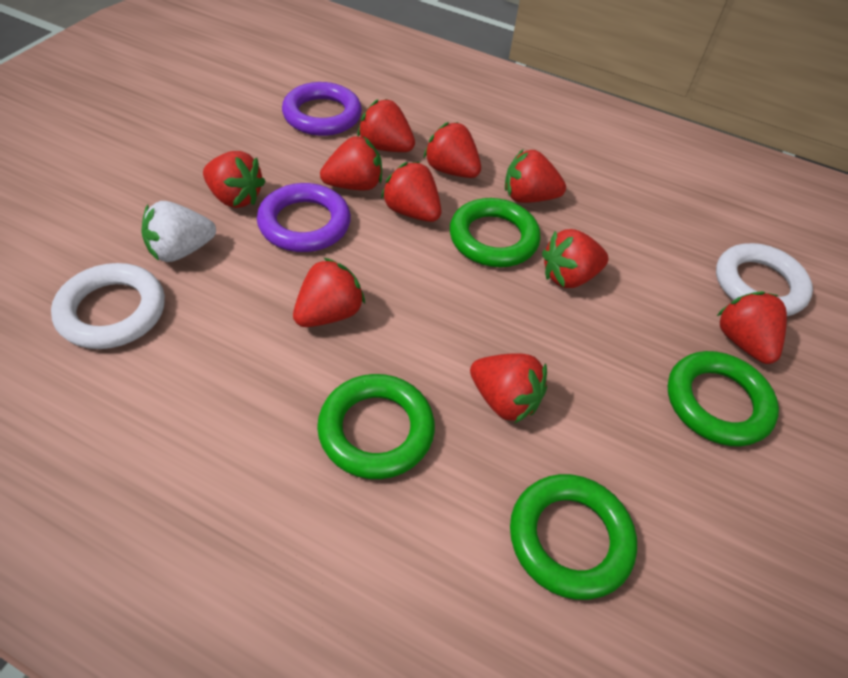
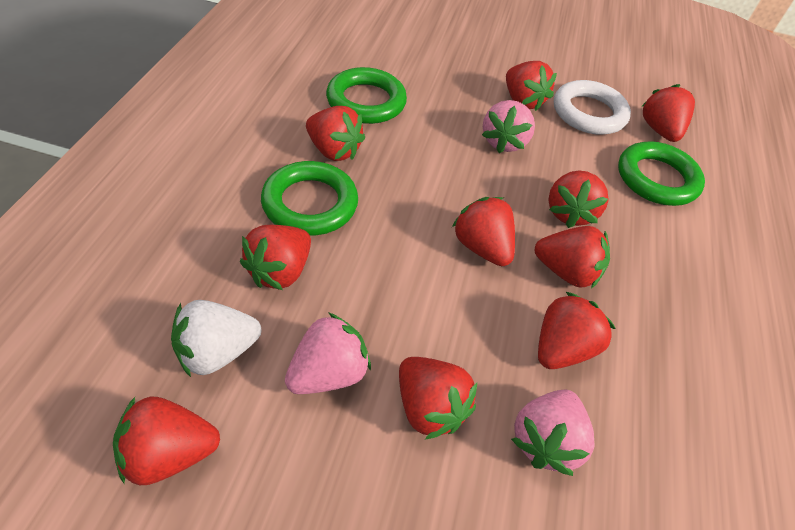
green ring: [317,374,435,479] [450,198,541,267] [510,474,637,600] [668,351,779,446] = 4 -> [261,161,358,236] [326,67,407,124] [618,141,705,206] = 3
pink strawberry: none = 0 -> [285,312,371,394] [482,100,535,153] [511,389,594,476] = 3
purple ring: [257,183,351,252] [282,82,362,136] = 2 -> none = 0
white ring: [51,263,165,349] [716,243,813,316] = 2 -> [554,80,631,135] = 1

